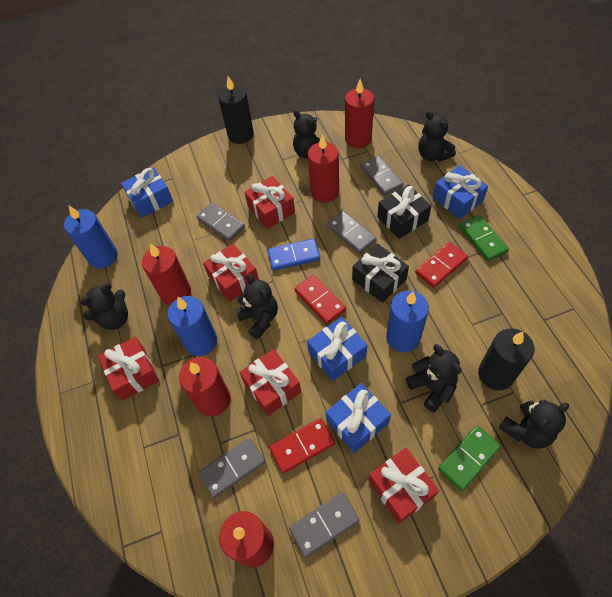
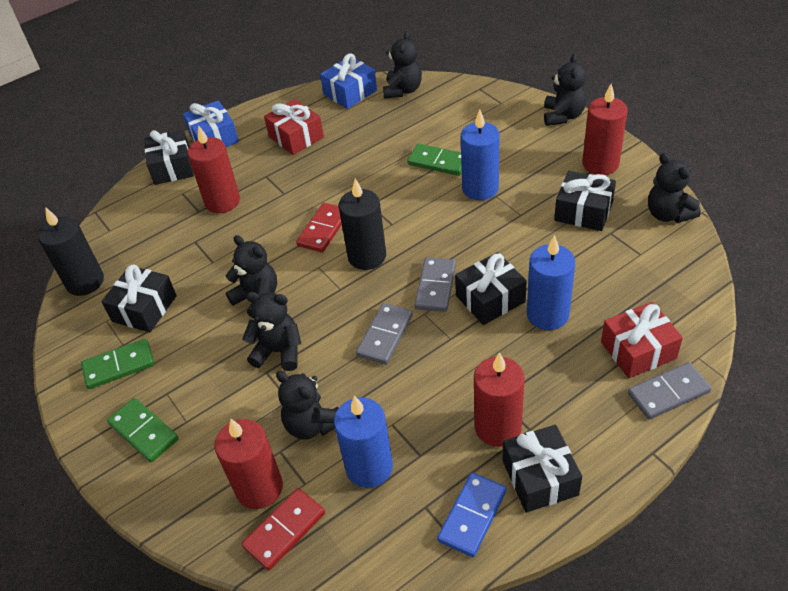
black gift: [352,244,409,303] [377,185,431,239] = 2 -> [101,264,177,332] [145,130,194,185] [455,252,527,325] [502,425,582,512] [554,171,616,231] = 5
blue gift: [121,167,173,218] [307,317,367,381] [326,383,391,453] [432,165,488,219] = 4 -> [183,100,239,147] [320,53,377,109] = 2
green domino: [438,425,501,491] [459,215,509,261] = 2 -> [81,339,154,389] [107,398,179,462] [407,144,462,176] = 3
grey domino: [196,203,245,241] [199,438,265,498] [289,492,360,557] [327,211,377,254] [360,155,403,195] = 5 -> [356,303,413,365] [414,257,456,312] [628,362,711,420] = 3
red candle: [142,244,191,305] [179,357,231,416] [219,511,274,567] [308,135,339,203] [345,79,374,148] = 5 -> [188,125,240,213] [214,419,283,509] [474,352,525,447] [582,84,628,175] = 4
red domino: [269,418,335,473] [294,275,346,324] [415,242,468,288] = 3 -> [241,488,325,571] [296,203,342,253] = 2
red gift: [98,337,159,401] [203,244,259,301] [239,349,301,416] [244,176,295,229] [368,448,439,524] = 5 -> [264,99,324,155] [601,302,683,378] = 2

